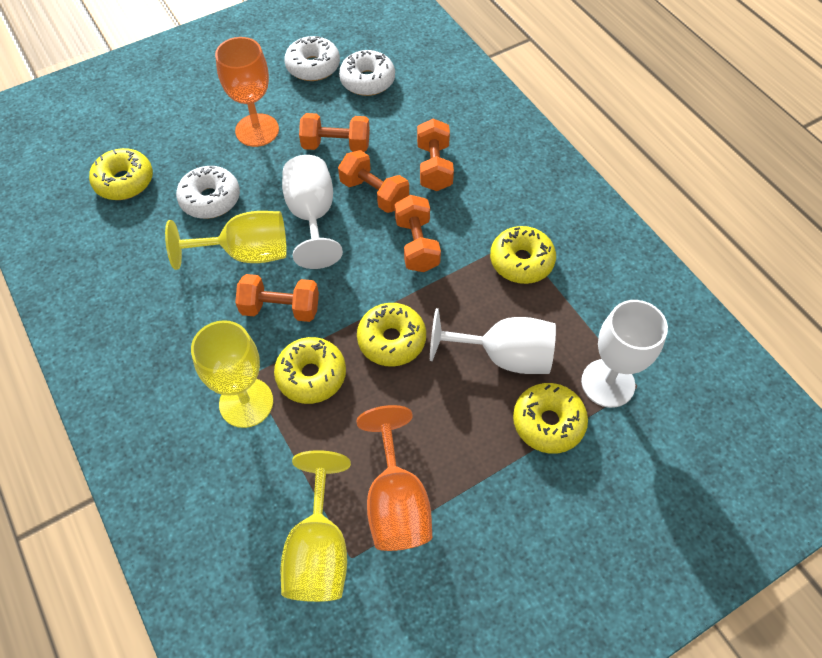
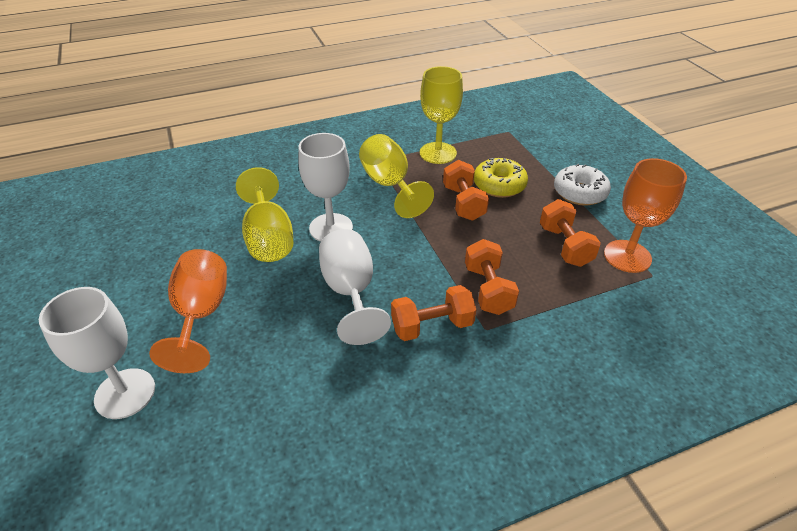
orange dumbbell: [235,274,319,322] [299,113,370,152] [338,150,409,213] [395,195,441,272] [417,119,454,191] = 5 -> [391,285,476,341] [443,160,489,221] [465,239,519,315] [540,199,601,267] = 4
white donut: [176,166,240,219] [284,36,340,81] [339,50,395,96] = 3 -> [554,164,611,206] = 1
yellow donut: [89,148,153,200] [274,337,346,404] [357,303,426,367] [490,226,556,284] [513,383,588,454] = 5 -> [474,158,528,198] = 1

